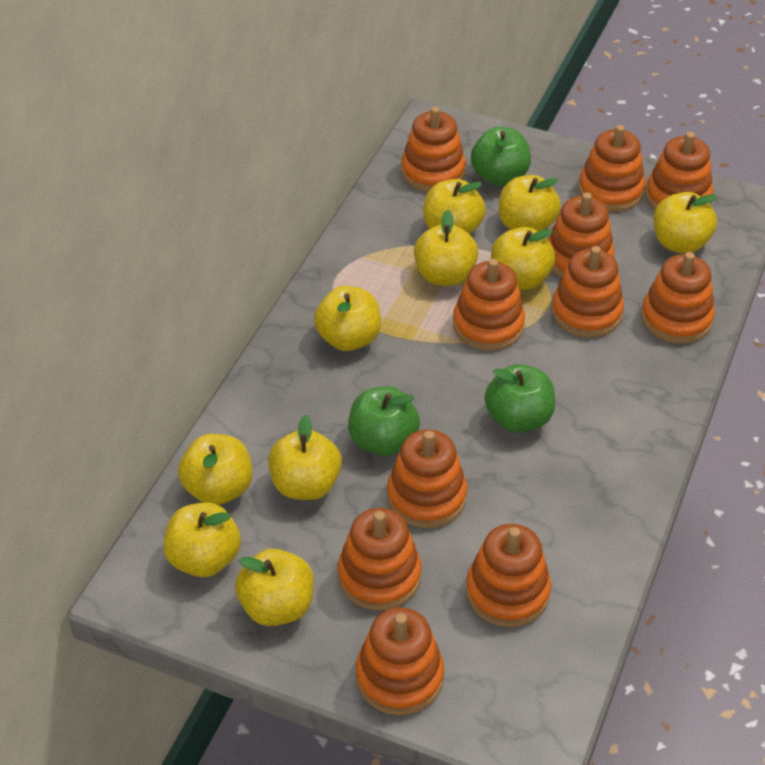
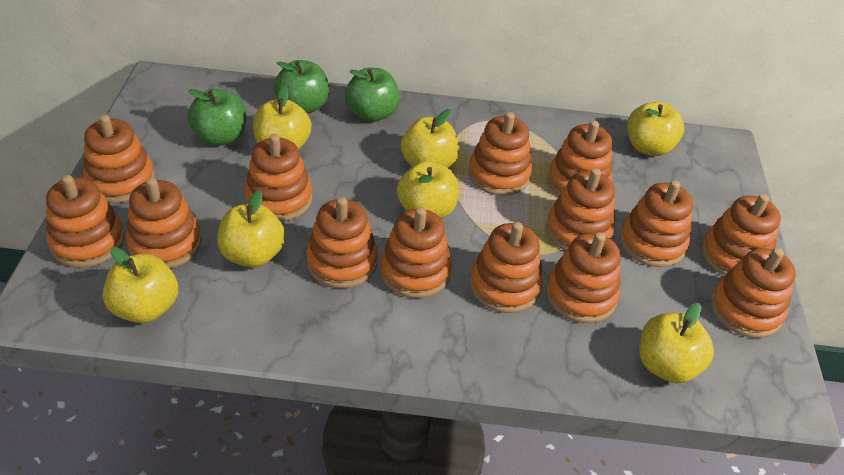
orange stacking toy: [338,508,421,610] [356,607,444,715] [387,429,467,528] [401,107,466,192] [453,259,525,351] [466,524,551,627] [548,192,615,278] [551,246,624,338] [578,125,645,212] [641,252,715,344] [645,132,713,210] = 11 -> [46,175,125,268] [83,115,155,203] [126,177,202,268] [244,134,312,222] [306,197,378,288] [380,207,452,298] [468,112,532,196] [470,222,543,313] [546,168,615,251] [546,232,621,323] [547,120,613,196] [620,180,693,267] [701,194,781,276] [711,248,796,338] = 14
yellow apple: [163,502,241,577] [178,434,252,505] [235,549,314,626] [268,415,342,500] [314,286,381,351] [414,210,478,286] [423,179,486,234] [491,227,556,290] [499,175,561,232] [653,192,717,253] = 10 -> [103,247,178,323] [217,190,285,268] [253,86,312,150] [397,161,458,218] [401,109,459,168] [627,102,684,156] [639,303,714,383] = 7

